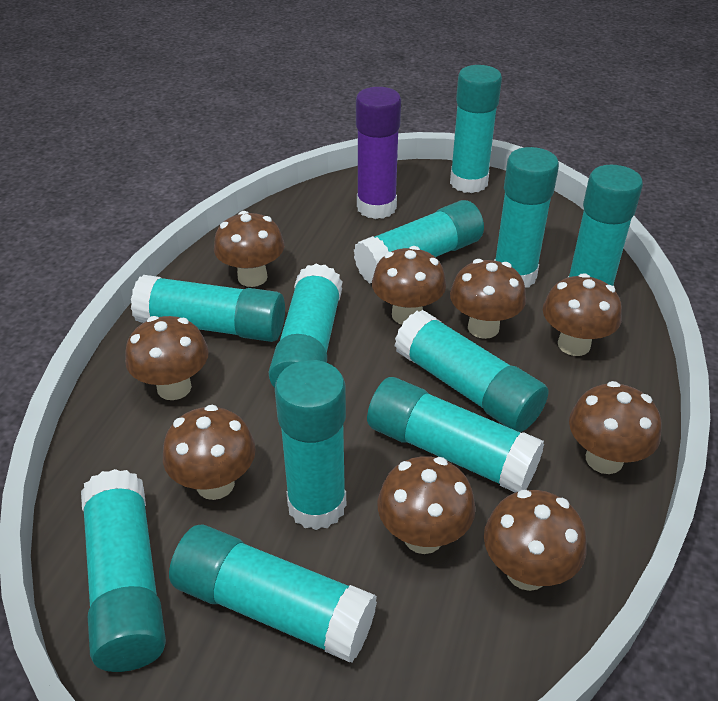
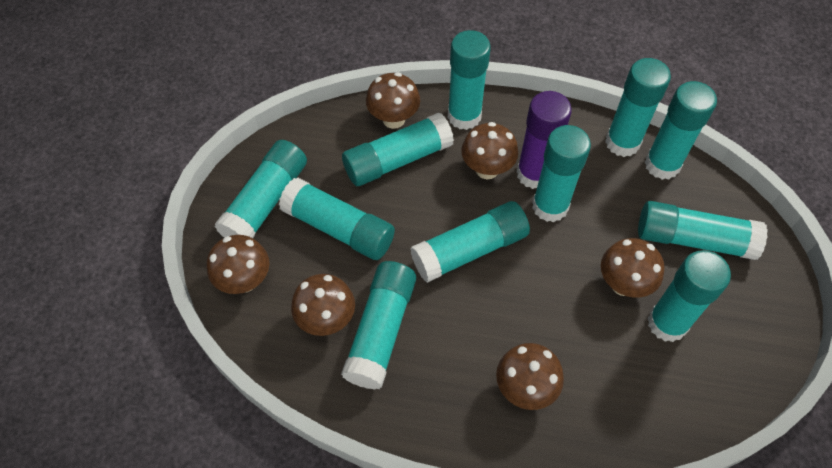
brown mushroom: [125,316,209,400] [163,405,256,500] [214,211,284,287] [372,246,446,324] [378,456,476,554] [450,259,526,339] [484,490,587,591] [543,273,622,356] [569,381,662,474] = 9 -> [207,235,269,294] [291,274,355,336] [366,72,420,129] [461,122,518,179] [496,343,564,410] [601,238,664,298] = 6

